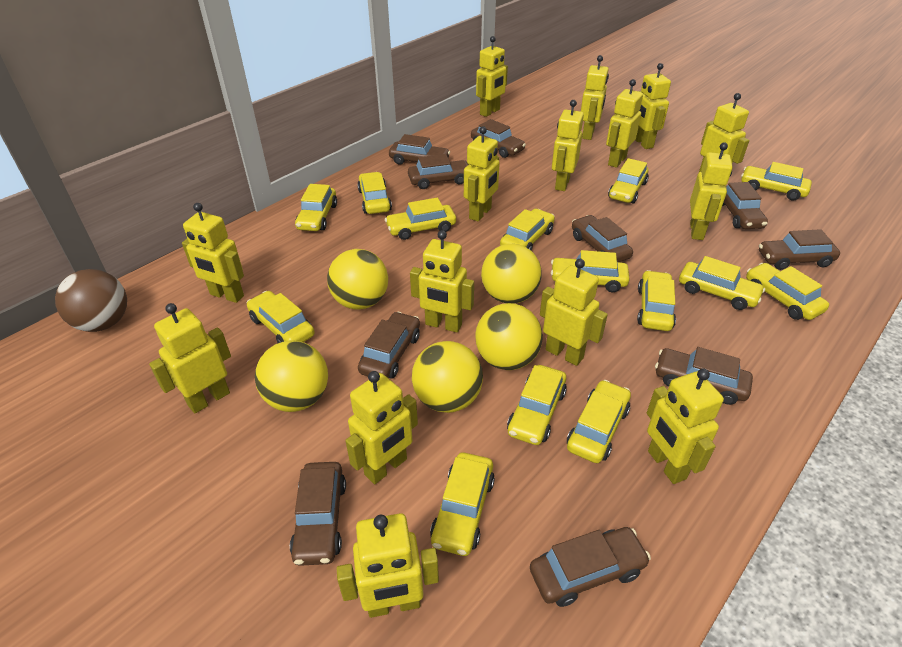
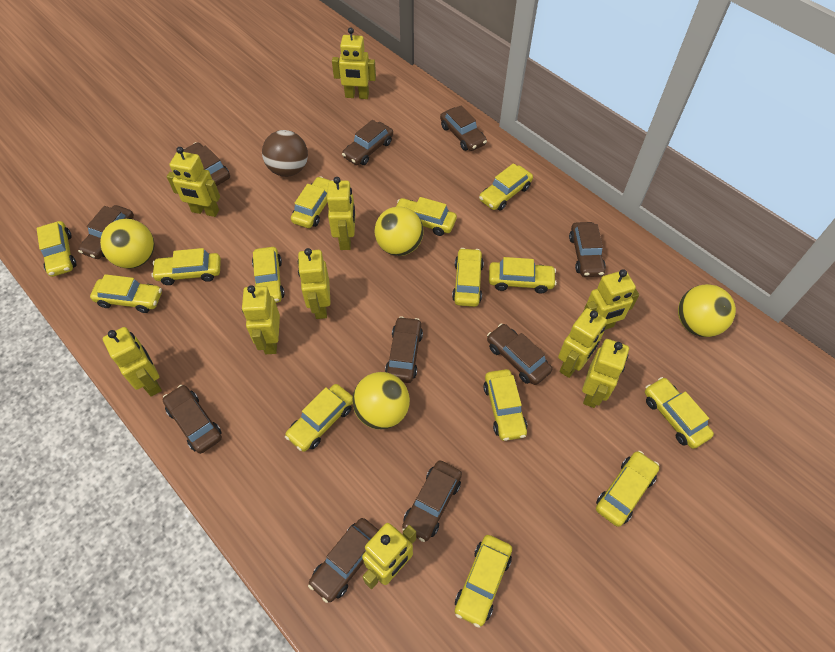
yellow ball: [255,340,328,412] [327,249,388,310] [412,341,483,413] [475,303,543,370] [481,244,542,304] = 5 -> [100,219,155,269] [352,372,410,429] [375,206,423,256] [678,284,736,337] = 4
yellow robot: [149,303,231,413] [182,203,244,303] [336,513,439,618] [345,371,418,484] [410,230,474,333] [464,126,500,222] [476,36,508,117] [540,259,608,366] [552,100,584,191] [581,55,609,140] [606,79,643,168] [636,63,671,149] [647,369,724,484] [690,143,733,240] [699,93,749,172] = 15 -> [103,327,162,397] [167,147,220,217] [242,285,280,354] [298,248,331,319] [327,177,355,250] [332,27,376,99] [362,523,416,589] [558,308,607,378] [582,339,629,408] [584,269,639,330] = 10

